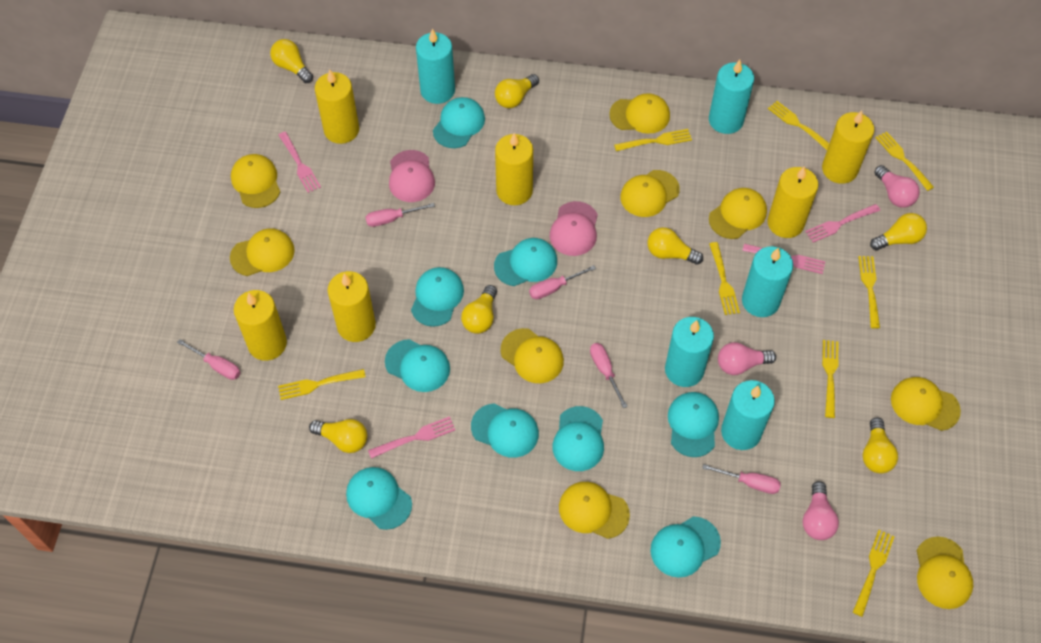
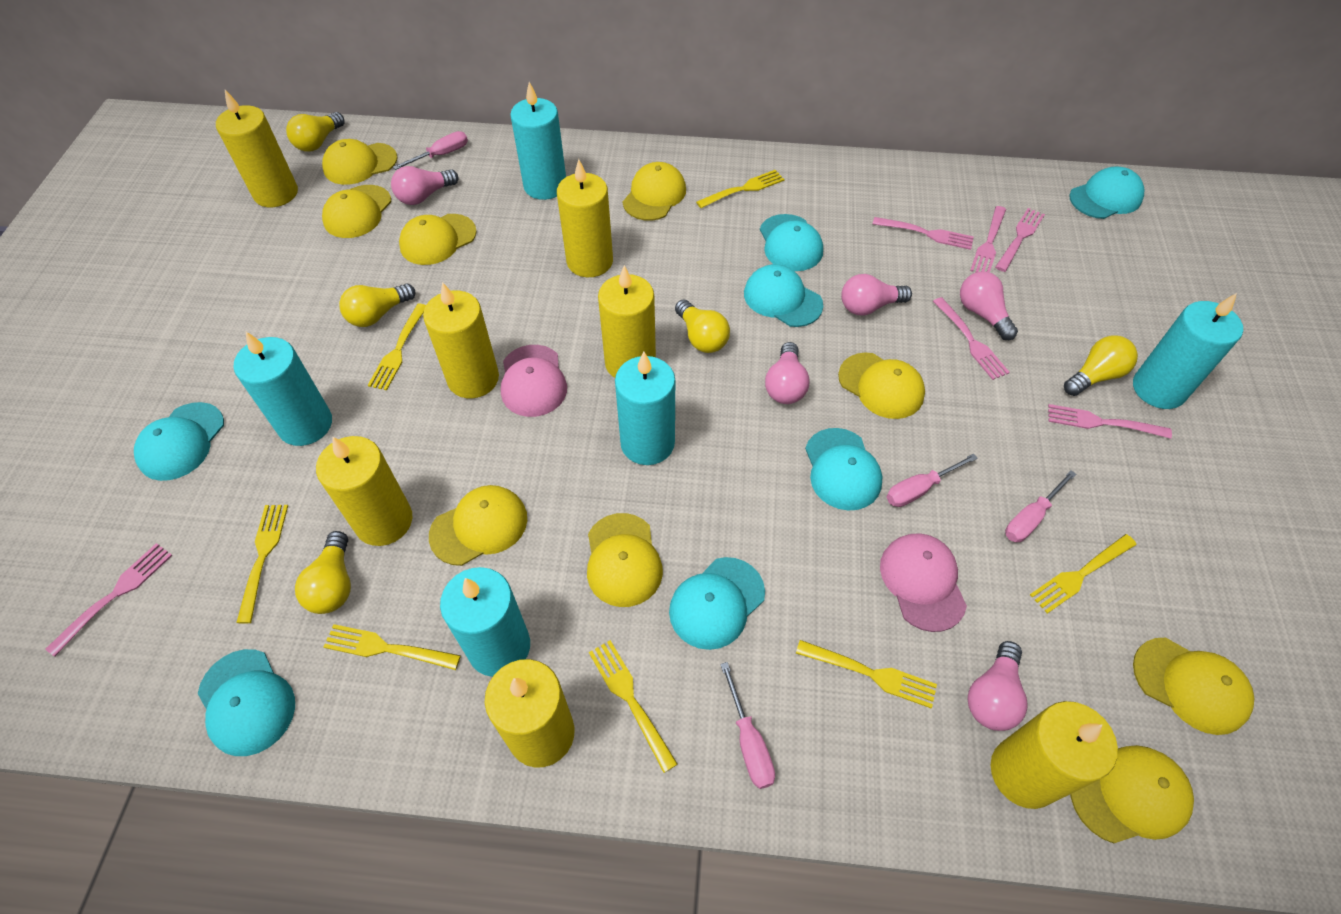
pink fork: [279,132,321,193] [368,416,455,459] [742,244,825,274] [805,204,880,243] = 4 -> [46,543,173,657] [873,217,974,250] [933,297,1010,380] [970,206,1006,273] [995,208,1045,272] [1048,404,1172,439] = 6
pink light bulb: [718,342,776,375] [803,481,839,540] [874,165,920,208] = 3 -> [391,166,458,205] [765,342,810,404] [841,274,912,315] [960,272,1018,340] [968,641,1028,731] = 5
pink screwdriver: [177,339,240,380] [365,203,435,227] [529,265,596,299] [590,343,628,408] [702,464,781,494] = 5 -> [393,131,468,170] [720,662,775,789] [887,453,978,507] [1005,470,1076,542] = 4
turquoise cap: [346,467,412,530] [385,339,450,392] [411,267,464,327] [433,97,485,148] [471,403,539,458] [494,238,557,286] [552,406,604,471] [650,517,721,578] [668,392,719,457] = 9 -> [134,402,224,481] [197,649,295,756] [669,557,765,650] [744,264,823,327] [760,214,823,271] [805,428,882,511] [1069,166,1144,219] = 7
yellow candle: [234,290,287,361] [315,69,359,144] [328,271,376,342] [495,133,533,205] [767,166,818,238] [822,110,874,184] = 6 -> [216,90,298,207] [316,436,412,546] [423,282,499,398] [485,659,575,768] [557,159,613,277] [598,265,656,378] [991,701,1118,809] = 7
yellow fork: [278,369,366,400] [614,129,692,151] [709,242,740,315] [768,101,829,150] [822,340,838,418] [853,530,895,617] [858,256,880,329] [875,131,934,191] = 8 -> [236,505,288,624] [324,624,461,670] [368,304,426,390] [589,640,678,773] [696,170,785,208] [796,640,937,708] [1030,534,1137,614] = 7
yellow light bulb: [270,39,313,83] [309,419,368,453] [461,285,497,334] [495,74,539,108] [648,227,703,265] [862,418,898,474] [870,213,927,251] = 7 -> [286,112,345,151] [295,531,351,614] [339,284,416,327] [675,299,730,353] [1064,336,1138,396] = 5

